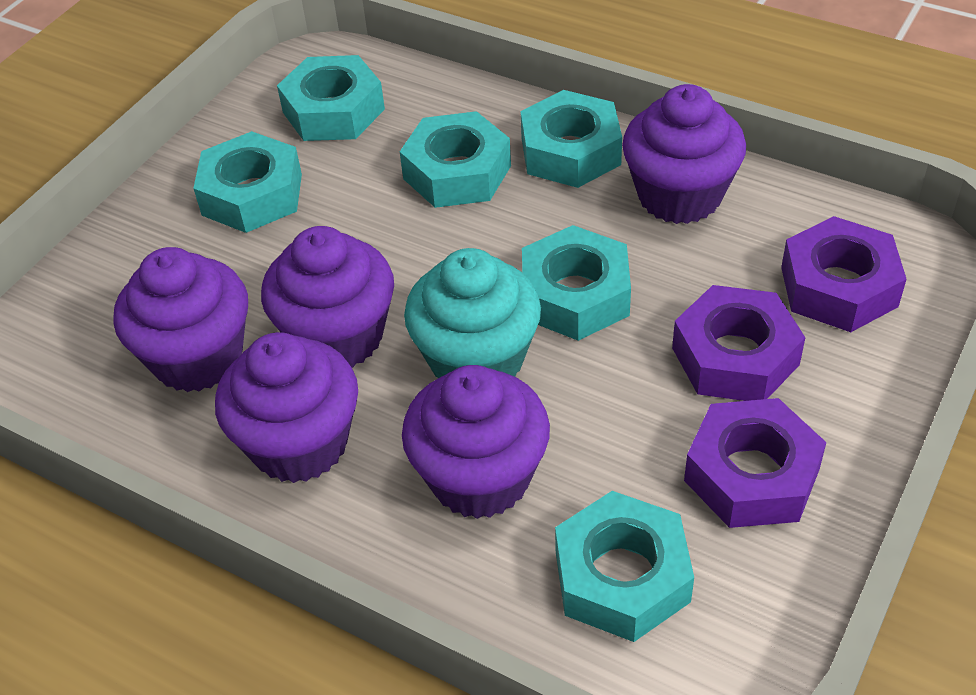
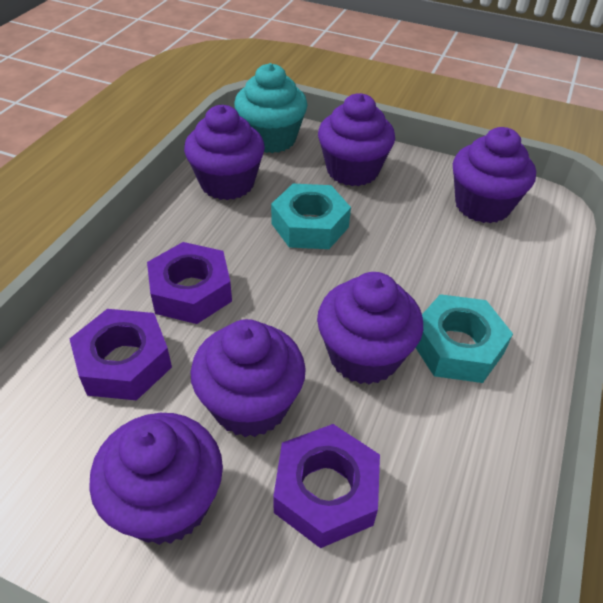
purple cupcake: [113,247,248,392] [215,332,358,483] [261,226,394,368] [402,365,550,519] [622,84,746,224] = 5 -> [89,413,223,545] [184,105,265,200] [191,319,306,437] [317,272,423,385] [318,93,395,186] [453,127,536,223] = 6
turquoise nut: [193,131,302,233] [277,55,385,141] [400,111,511,208] [520,90,622,188] [522,225,631,341] [555,491,694,642] = 6 -> [271,184,351,249] [416,294,513,383] = 2

